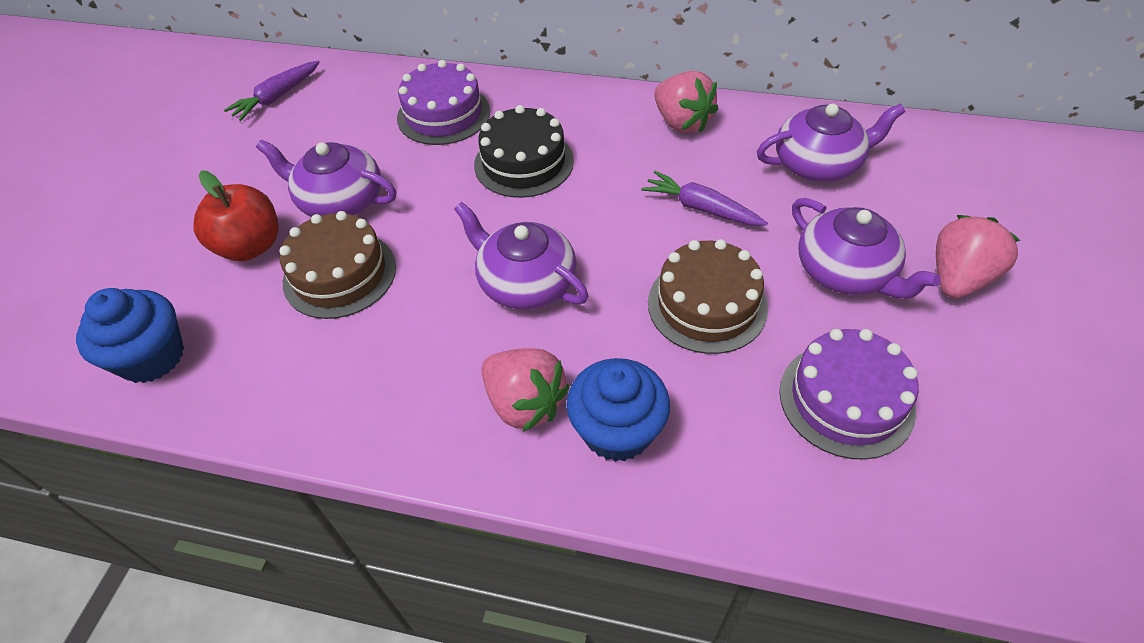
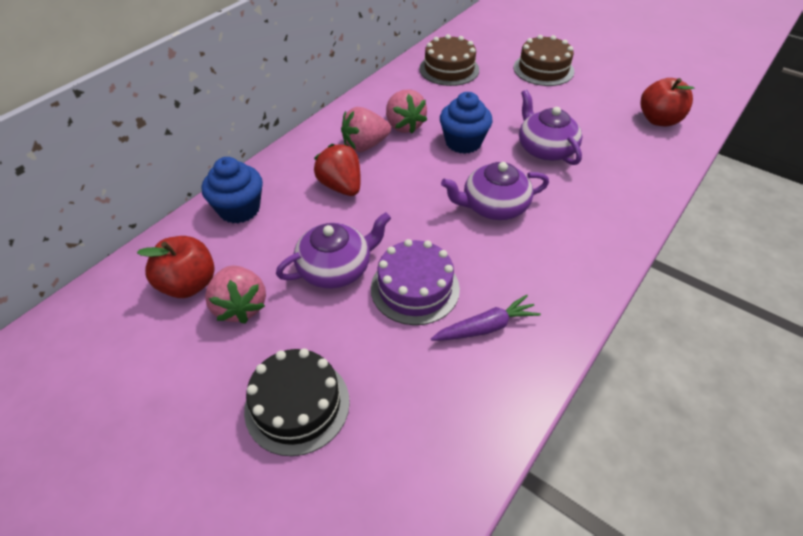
purple cake: [397,60,490,145] [779,329,919,460] = 2 -> [371,239,460,325] = 1
purple carrot: [224,61,320,121] [641,171,768,226] = 2 -> [431,295,541,341] = 1
purple teapot: [256,140,396,217] [454,202,588,310] [757,104,905,182] [792,198,941,299] = 4 -> [276,212,391,289] [441,162,549,220] [519,90,582,165] = 3
red apple: [193,171,279,261] = 1 -> [137,236,215,298] [640,78,695,127] = 2
red strawberry: none = 0 -> [314,144,361,196] = 1

